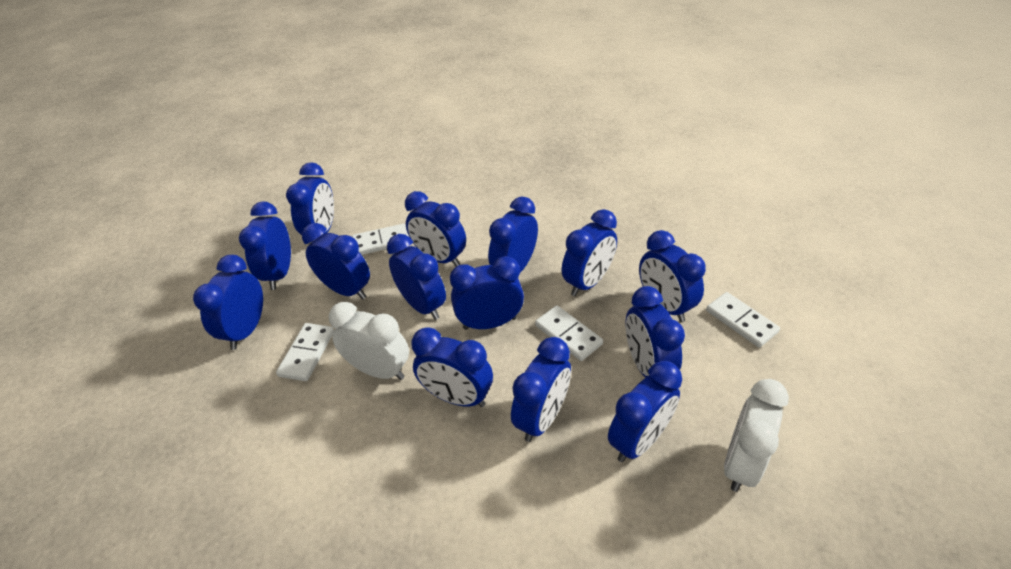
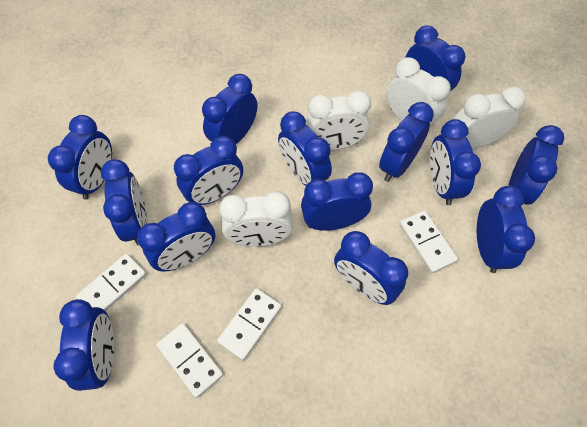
white clock: [329,302,409,380] [724,379,789,492] = 2 -> [219,191,293,247] [305,90,371,150] [387,57,451,132] [454,86,526,148] = 4

